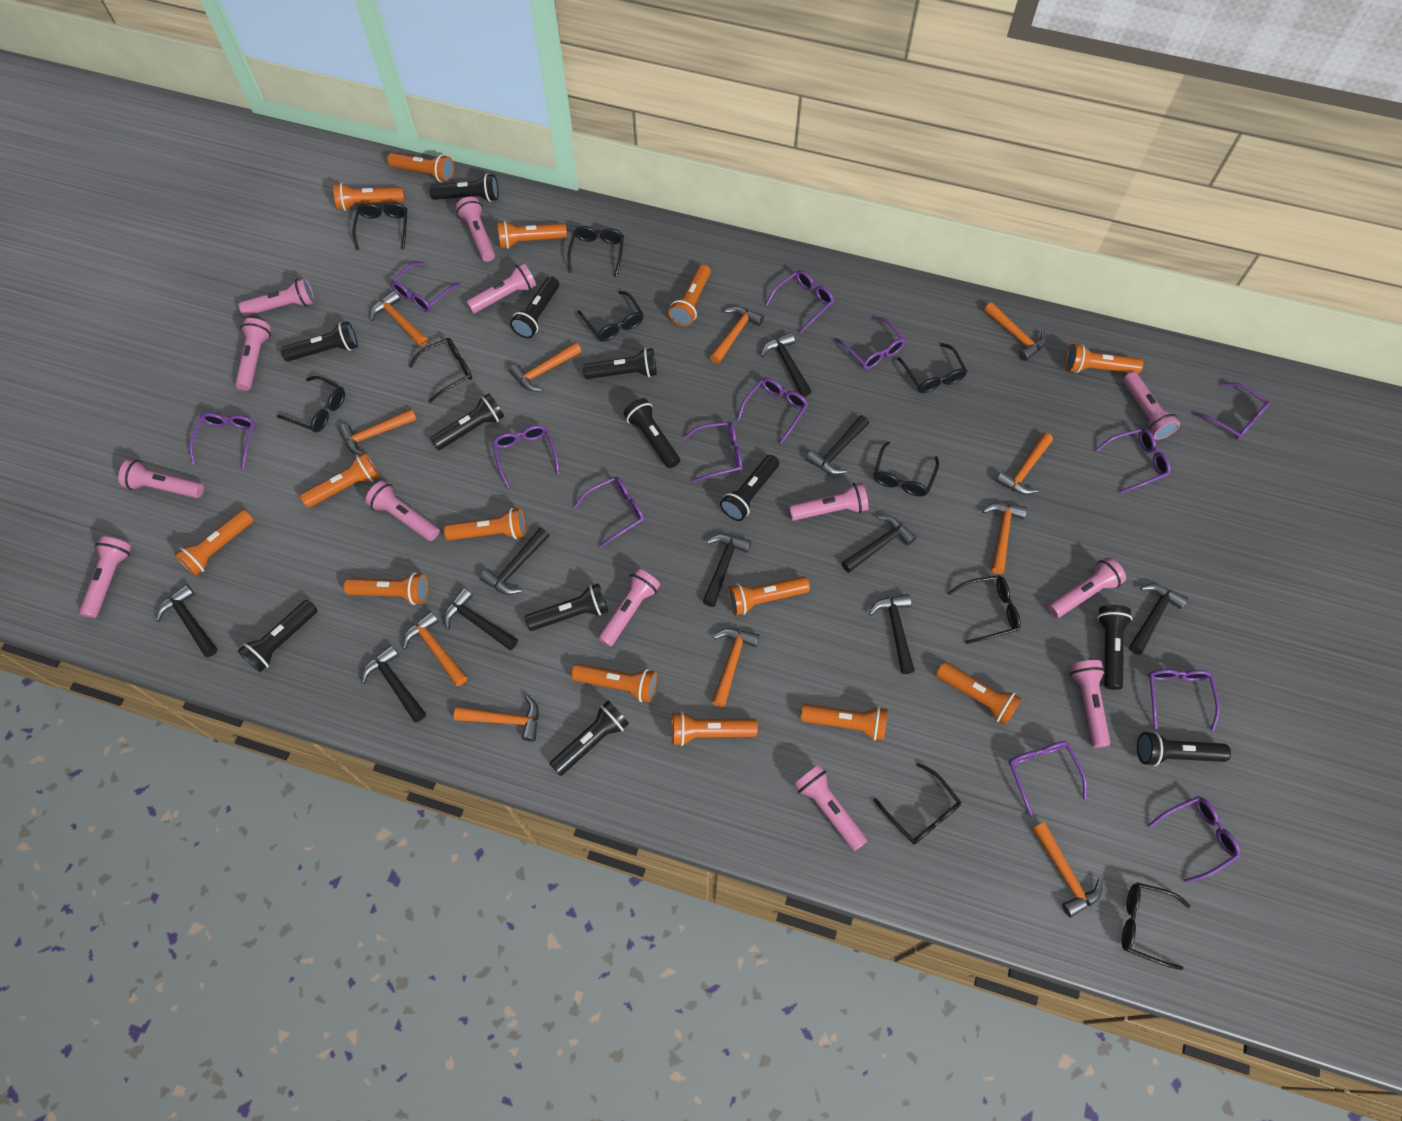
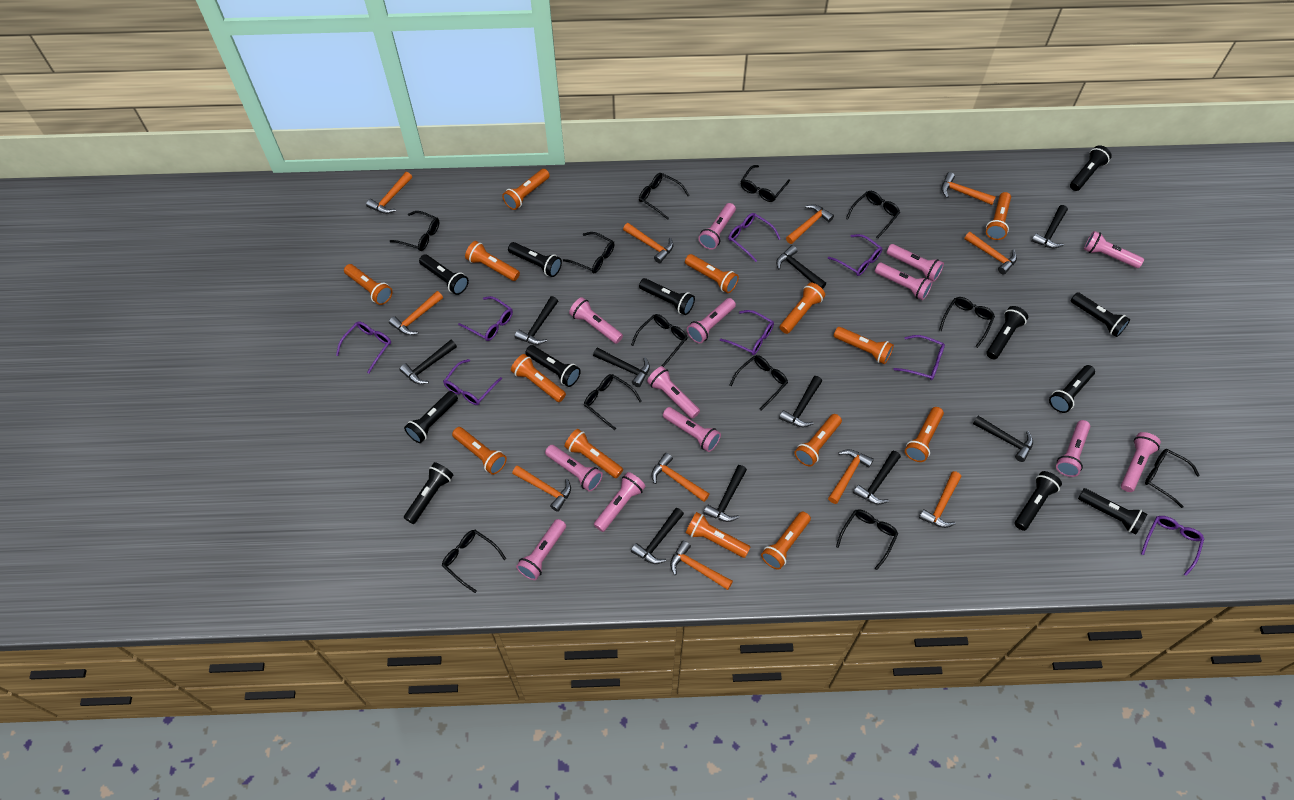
black glasses: [277,376,345,433] [352,202,407,250] [409,338,472,403] [567,226,624,277] [578,291,643,341] [874,441,939,496] [874,763,961,845] [897,343,967,393] [948,575,1021,644] [1122,882,1190,970] = 10 -> [390,211,439,251] [442,530,506,593] [563,232,615,273] [584,374,642,430] [631,314,687,367] [639,173,690,220] [729,355,788,410] [740,165,790,202] [836,509,898,570] [846,191,900,239] [939,297,995,348] [1145,449,1200,508] = 12
purple glasses: [189,413,255,469] [391,262,461,312] [492,425,560,489] [574,477,644,548] [683,421,742,482] [737,378,808,444] [766,270,834,333] [835,317,906,369] [1008,741,1087,818] [1095,428,1171,493] [1148,669,1220,731] [1148,796,1240,883] [1193,383,1270,440] = 13 -> [336,321,391,373] [443,359,502,405] [458,296,513,341] [720,310,774,355] [728,213,781,262] [828,234,882,276] [893,335,945,380] [1141,516,1204,576] = 8

